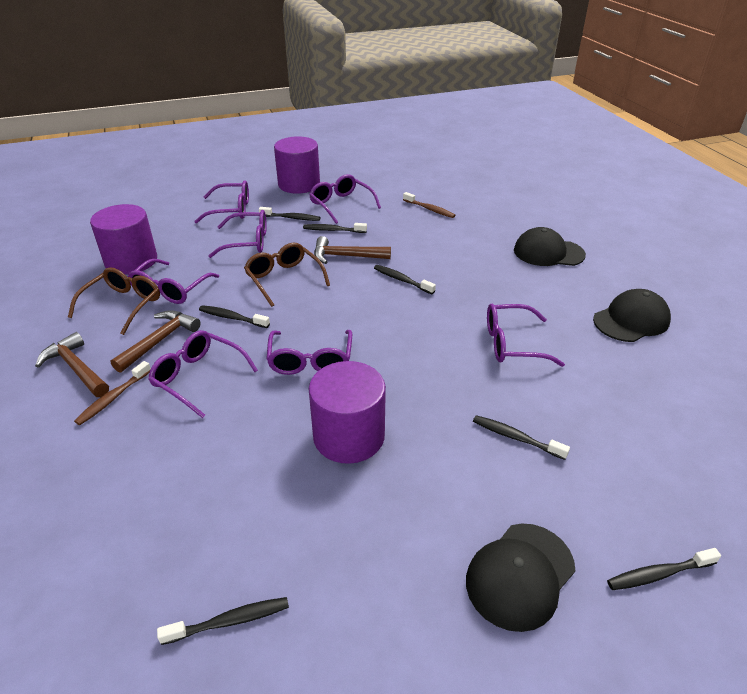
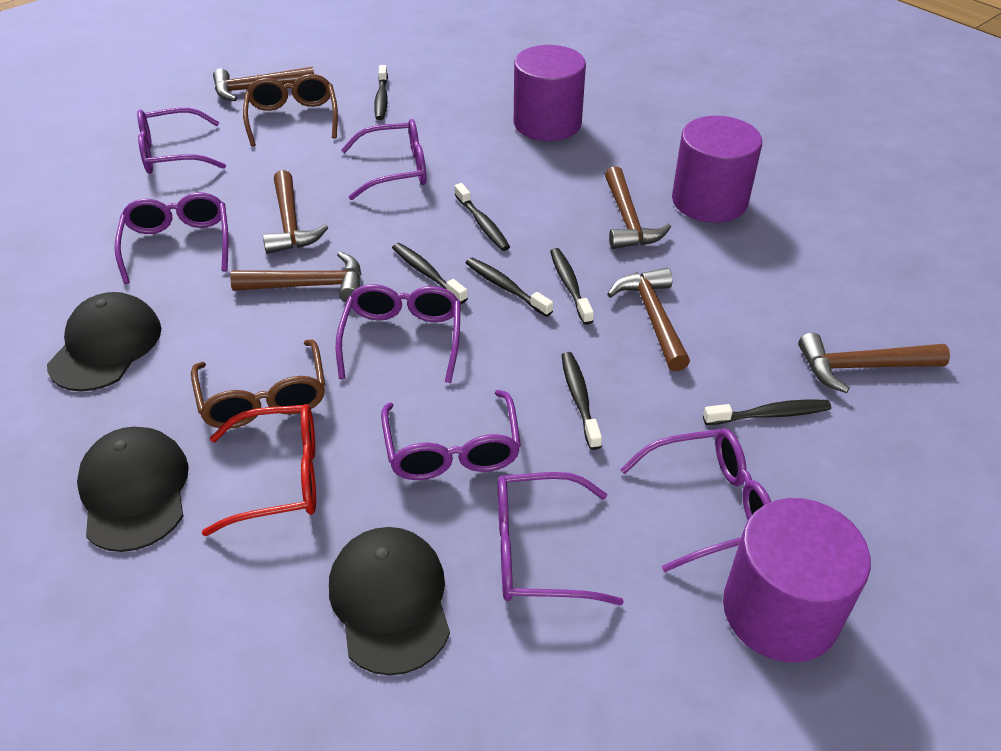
brown hammer: [35,332,109,397] [110,310,201,373] [314,236,391,264] = 3 -> [213,67,314,101] [230,252,361,302] [263,170,328,254] [605,166,671,249] [607,268,690,371] [798,333,950,393] = 6
brown toothbrush: [74,361,151,425] [403,192,455,218] = 2 -> none = 0
red glasses: none = 0 -> [202,404,316,536] = 1

